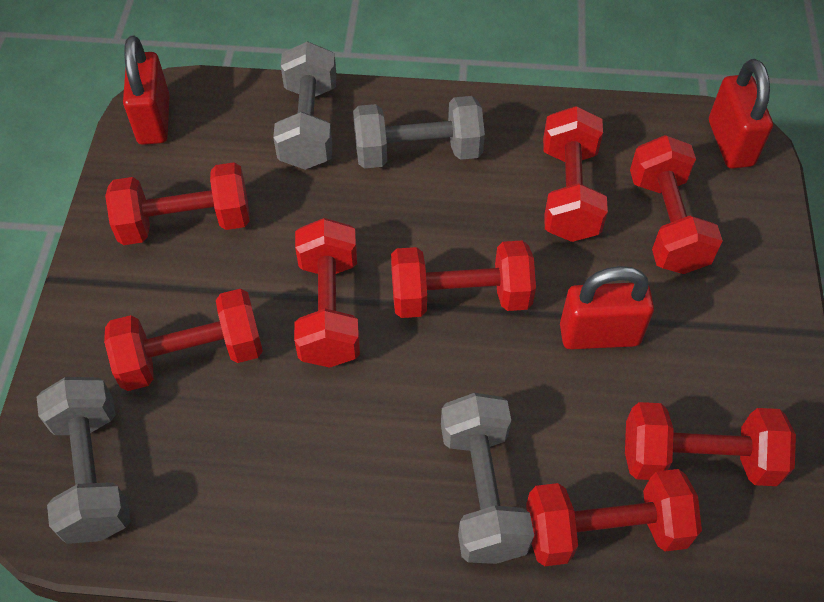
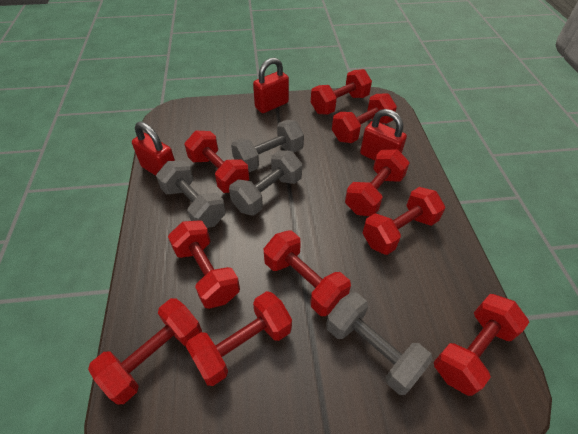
red dumbbell: [104,289,263,391] [105,162,250,245] [294,218,360,368] [391,240,536,318] [526,469,702,566] [543,106,608,242] [625,402,796,486] [630,135,723,274] = 8 -> [88,298,202,405] [168,220,240,309] [184,131,249,193] [186,291,292,386] [264,230,351,316] [311,69,372,115] [332,93,397,143] [345,149,410,216] [363,187,445,255] [434,294,529,396] = 10

